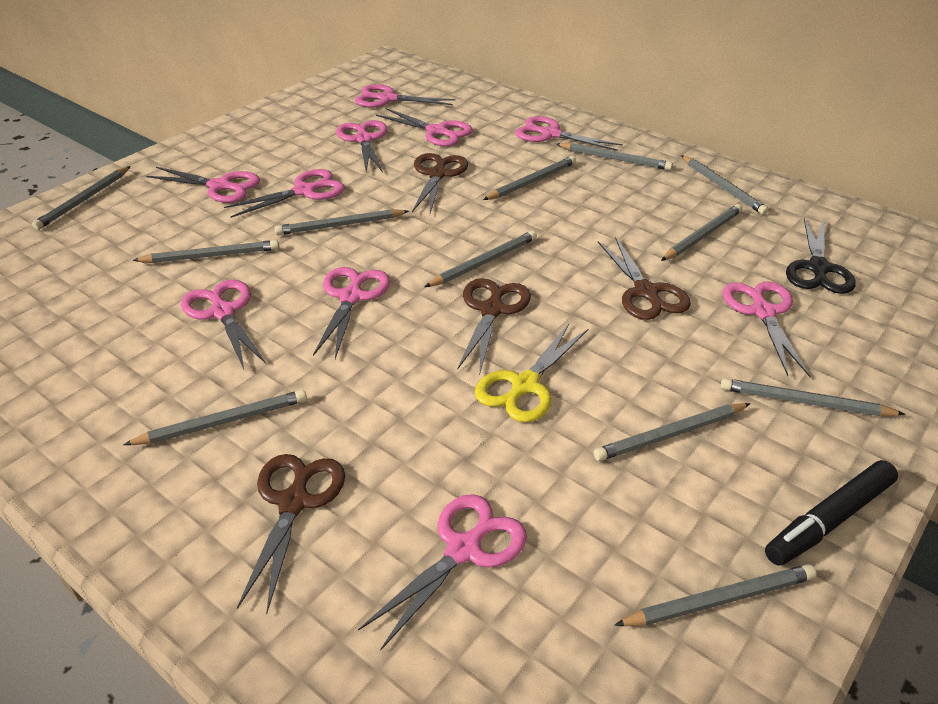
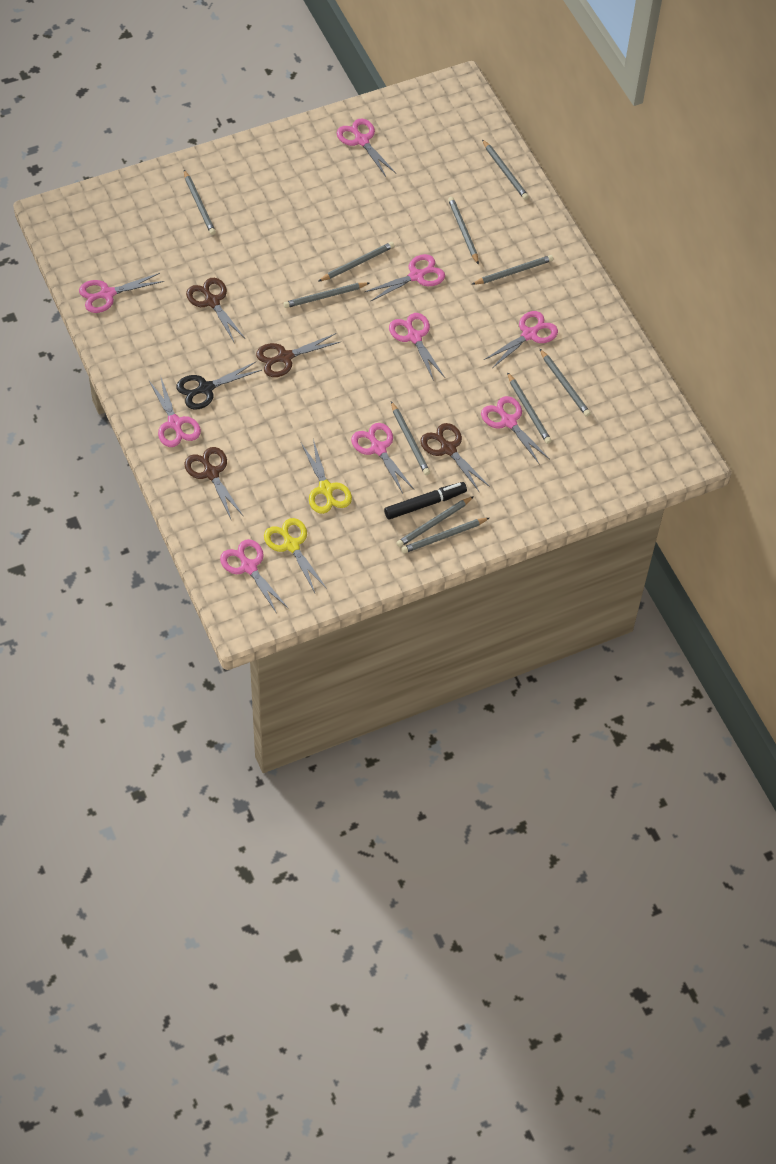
grey pencil: [32,166,131,230] [123,390,307,445] [132,240,279,263] [275,209,409,235] [425,231,537,287] [483,156,576,200] [556,143,673,170] [594,403,751,461] [614,564,817,626] [661,204,742,261] [681,155,769,215] [721,378,905,416] = 12 -> [184,170,216,235] [283,282,370,308] [318,242,395,282] [391,401,430,475] [396,496,474,547] [401,518,489,554] [448,197,479,265] [471,255,553,285] [482,139,529,200] [507,372,552,444] [539,348,591,417] = 11
pink scissors: [146,167,260,203] [181,280,266,369] [224,169,345,218] [313,267,390,359] [336,120,387,173] [355,84,455,107] [358,494,527,651] [376,108,473,146] [515,116,623,151] [722,281,810,377] = 10 -> [79,273,164,313] [149,375,201,447] [220,539,288,614] [337,119,396,177] [351,423,414,494] [365,254,445,302] [389,313,445,381] [481,396,549,465] [484,311,558,367] = 9
yellow scissors: [475,323,588,423] = 1 -> [264,518,327,593] [301,439,352,514] = 2

